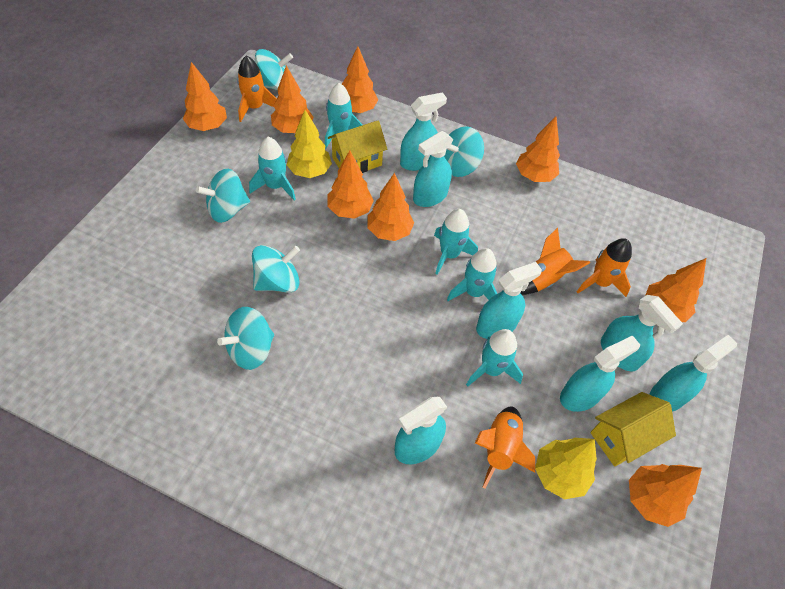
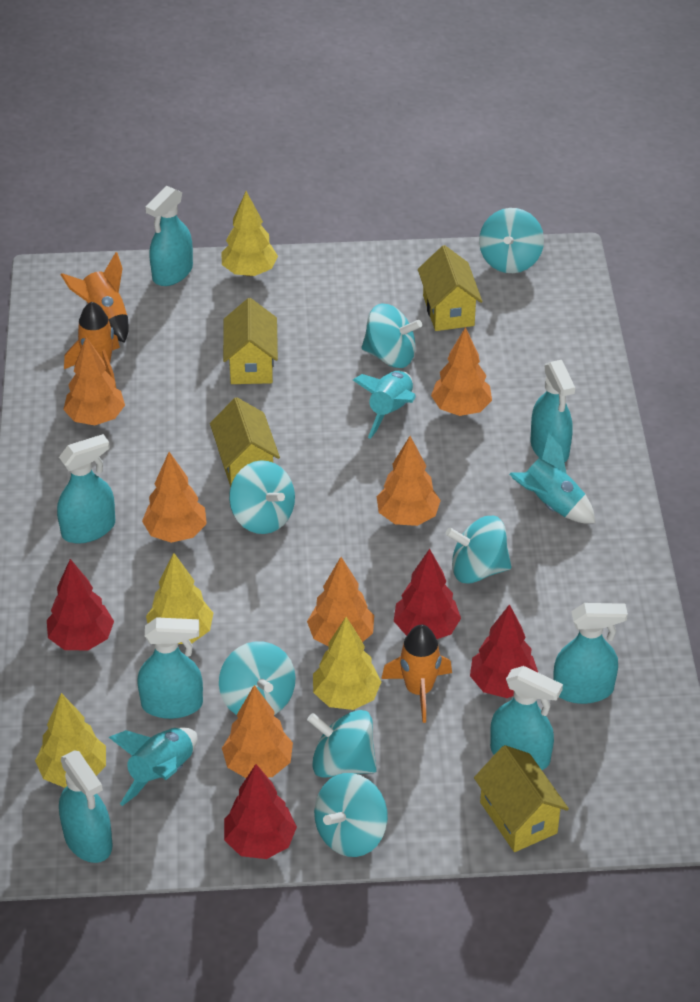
orange rocket: [237,55,277,122] [475,407,535,488] [520,228,590,295] [577,238,632,297] = 4 -> [61,252,129,343] [64,301,120,388] [381,625,452,723] = 3
orange tree: [183,62,227,131] [271,65,314,133] [328,150,374,219] [342,46,378,113] [367,173,414,241] [516,117,560,182] [629,464,702,527] [645,258,706,322] = 8 -> [63,337,125,425] [142,452,207,543] [222,685,293,778] [307,557,374,647] [377,436,441,526] [431,327,492,416] = 6
red tree: none = 0 -> [47,559,114,651] [224,764,297,859] [394,549,461,639] [470,604,538,698] = 4
turquoise rocket: [249,137,296,201] [325,83,362,148] [434,209,478,275] [447,248,497,301] [466,329,523,386] = 5 -> [109,728,198,806] [353,371,416,439] [509,433,595,523] = 3
turquoise spinning top: [196,169,250,223] [217,307,274,370] [252,245,300,293] [255,49,293,90] [444,126,484,177] = 5 -> [219,641,296,715] [229,460,295,534] [307,710,377,778] [314,773,388,857] [362,303,422,368] [445,516,512,583] [479,208,544,273] = 7
yellow house: [328,120,387,173] [590,392,676,467] = 2 -> [210,397,280,487] [223,298,278,384] [418,245,482,331] [474,745,569,852] = 4
yellow tree: [287,110,332,178] [535,438,597,499] = 2 -> [35,693,106,788] [146,553,213,644] [221,191,278,276] [313,617,381,710] = 4

